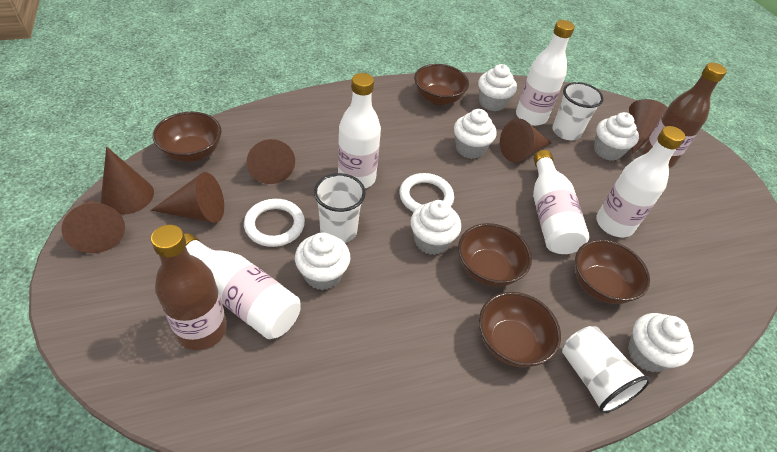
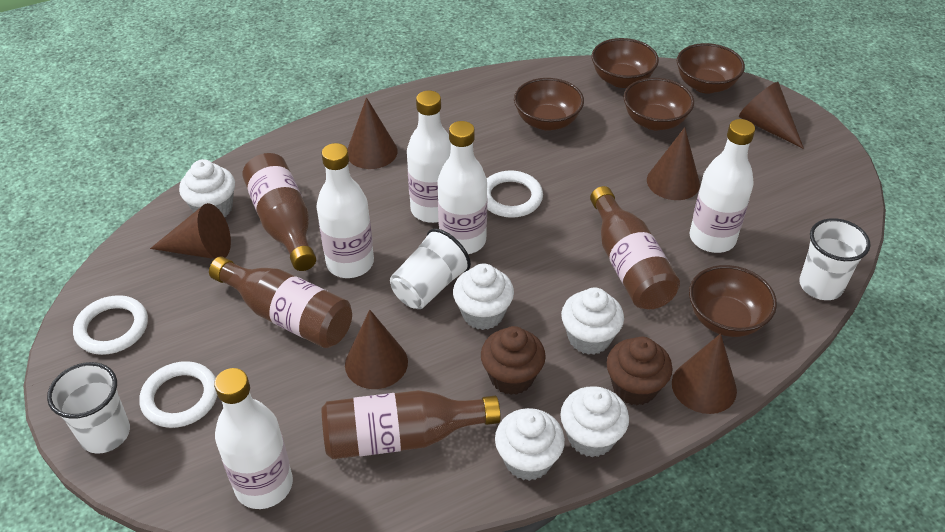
brown bottle: [151,225,227,350] [642,63,727,168] = 2 -> [209,256,352,348] [242,153,316,271] [322,390,501,459] [590,186,680,309] = 4
brown cupcake: none = 0 -> [481,326,546,395] [607,337,673,406] = 2
white cupcake: [295,232,350,290] [411,200,461,255] [454,109,497,159] [478,64,517,111] [594,112,639,161] [628,313,694,372] = 6 -> [179,159,235,217] [453,264,514,330] [495,408,565,481] [560,386,629,457] [561,288,624,355] = 5
white ring: [244,199,305,247] [400,173,454,212] = 2 -> [73,295,148,355] [139,361,217,428] [487,170,543,218] = 3

